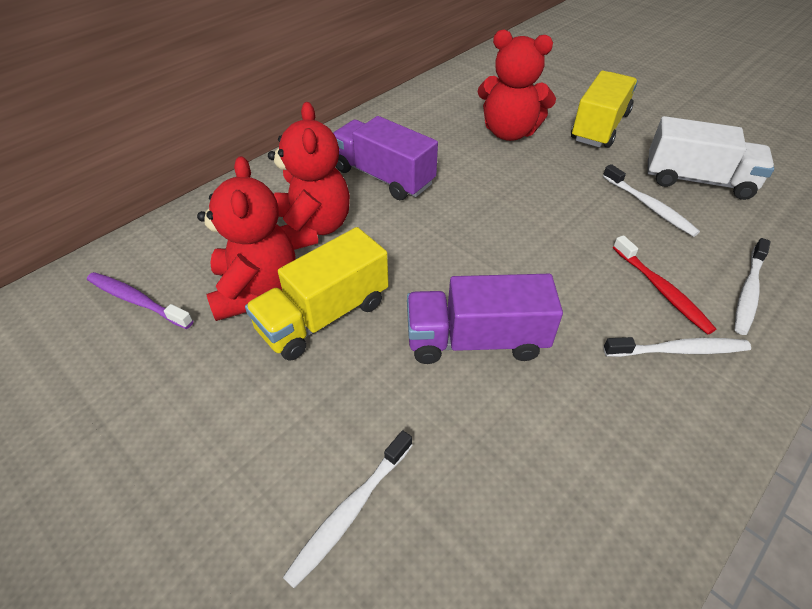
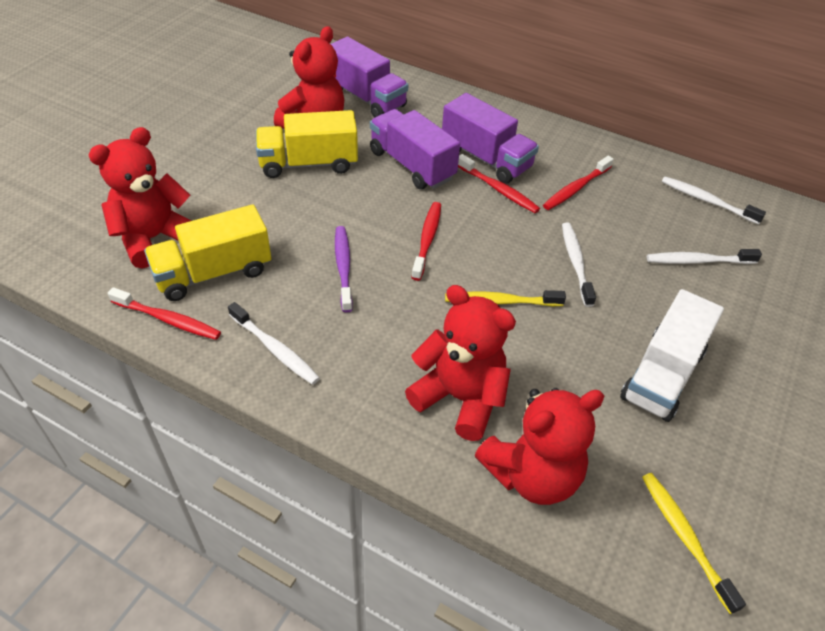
purple truck: [333,116,438,200] [407,274,563,364] = 2 -> [331,36,408,117] [370,109,460,189] [442,93,539,184] = 3
red teddy bear: [197,156,296,321] [268,102,350,250] [478,30,556,141] = 3 -> [89,127,191,269] [274,26,344,129] [405,285,516,441] [475,388,604,505] = 4
red toothbrush: [613,235,716,335] = 1 -> [108,287,221,340] [411,202,441,281] [458,154,540,213] [543,156,614,210] = 4
yellow toothbrush: none = 0 -> [445,290,566,306] [642,473,746,614] = 2

